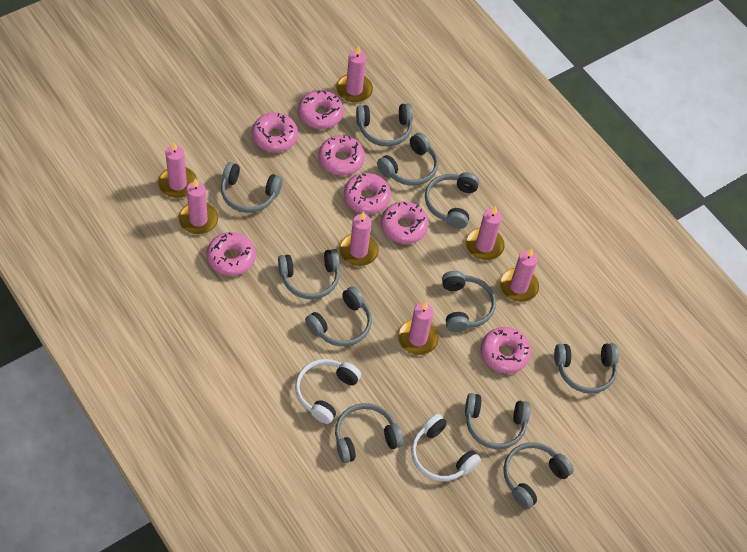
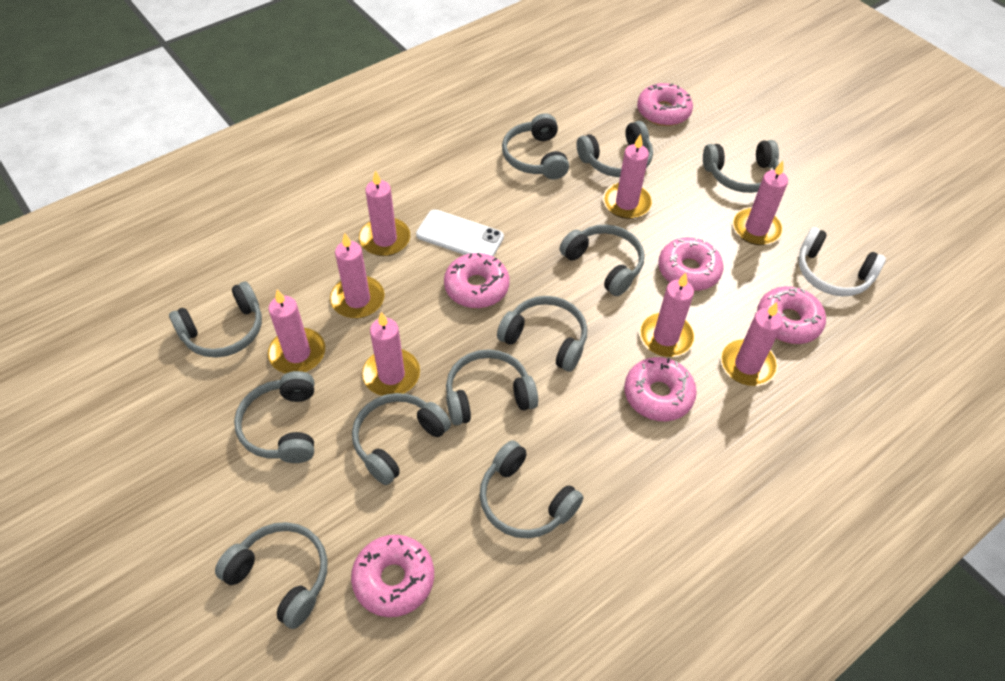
pink candle: [158,141,197,198] [178,179,218,234] [336,45,373,102] [339,211,379,266] [398,302,439,355] [466,206,505,260] [500,248,539,302] = 7 -> [268,289,325,373] [330,233,385,318] [359,170,410,256] [362,312,420,396] [603,134,652,219] [639,273,695,357] [721,302,783,386] [733,161,788,245] = 8
pink donut: [206,232,256,276] [252,113,298,152] [298,90,344,129] [318,135,365,176] [344,173,391,214] [381,201,429,244] [481,327,531,374] = 7 -> [351,535,434,617] [444,253,509,308] [624,357,697,421] [637,83,693,126] [658,236,724,291] [757,286,826,344] = 6
white headphones: [295,359,361,424] [411,414,481,481] = 2 -> [799,227,886,296] = 1
white phone: none = 0 -> [416,210,504,256] = 1

